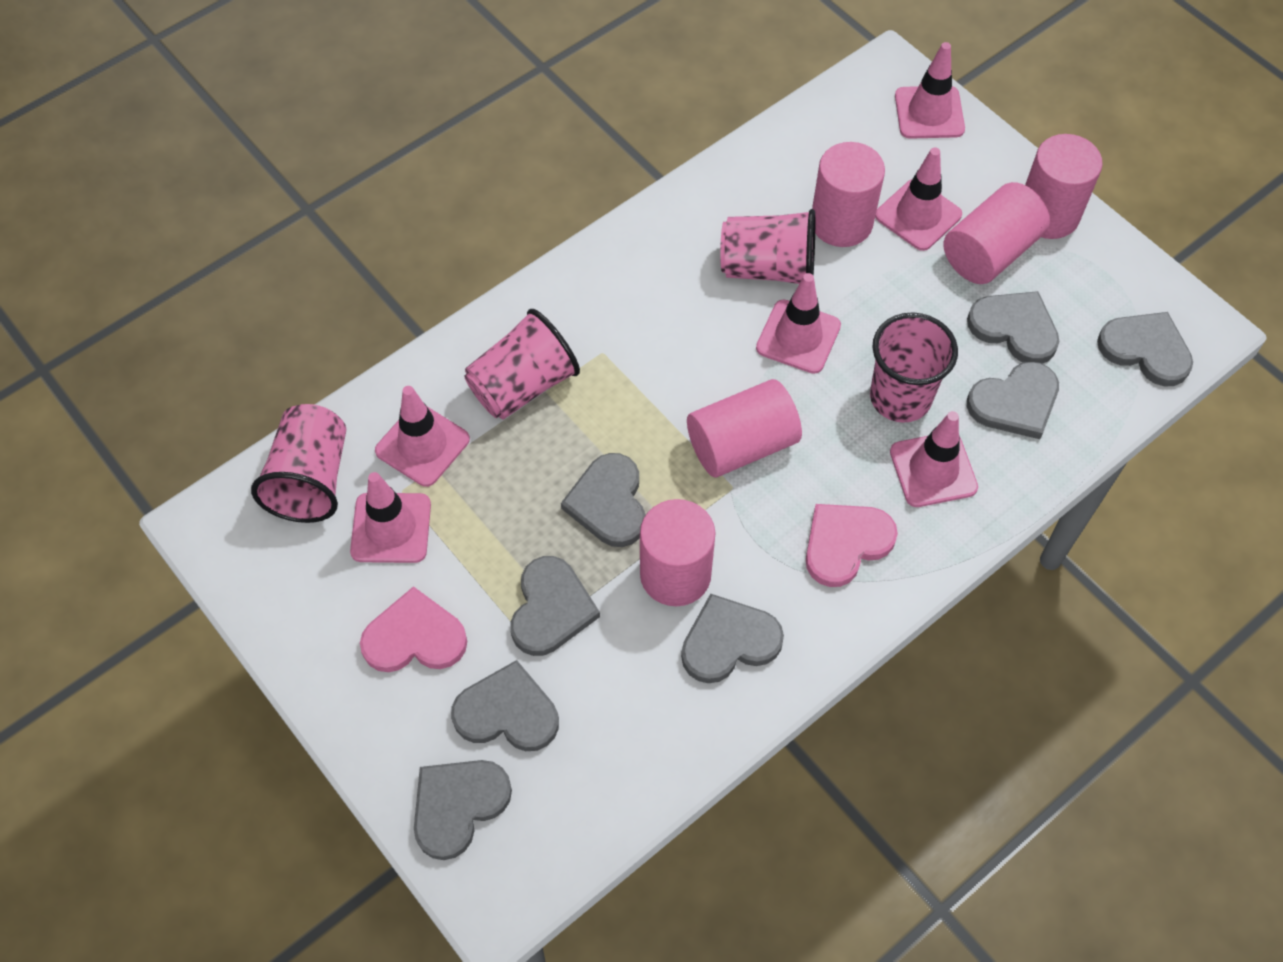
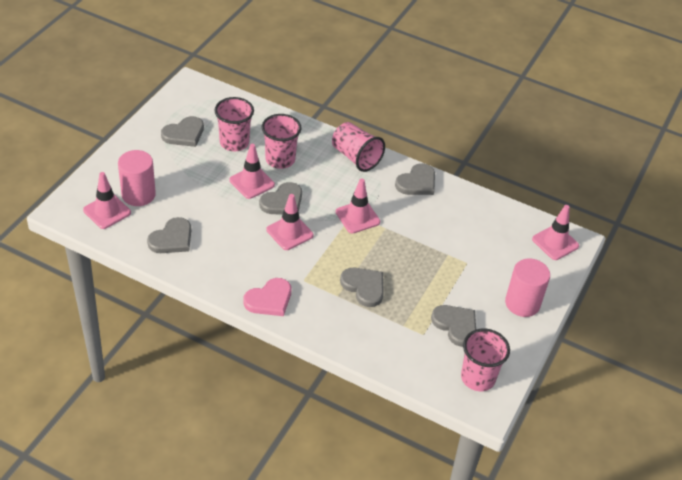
grey heart: [414,760,512,860] [451,660,559,751] [510,556,600,656] [561,453,646,547] [681,593,784,683] [967,291,1059,364] [967,361,1059,439] [1097,312,1193,386] = 8 -> [147,217,191,253] [161,116,204,147] [259,182,302,215] [340,268,384,307] [395,163,435,195] [431,305,476,347] = 6
pink cylinder: [640,499,716,606] [687,379,802,477] [812,142,885,247] [944,182,1050,284] [1025,134,1103,239] = 5 -> [118,150,156,206] [505,258,550,317] = 2
pink heart: [360,586,467,672] [806,504,898,587] = 2 -> [244,278,291,316] = 1
pink traffic cone: [350,472,431,563] [375,386,470,487] [756,273,841,374] [875,147,962,251] [890,411,978,507] [895,42,965,139] = 6 -> [83,172,131,229] [229,144,275,199] [267,194,313,250] [336,178,380,234] [532,205,579,260] = 5

